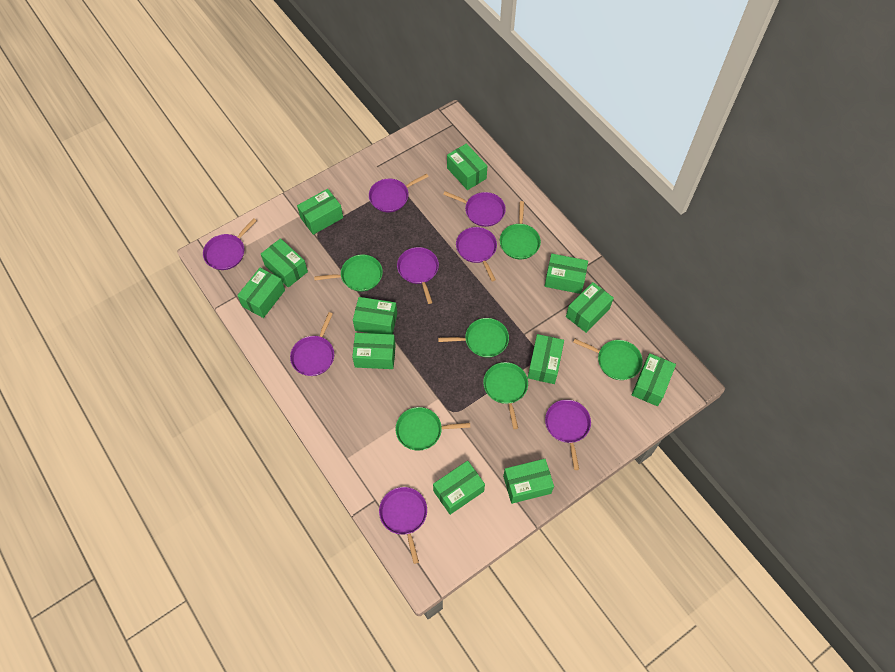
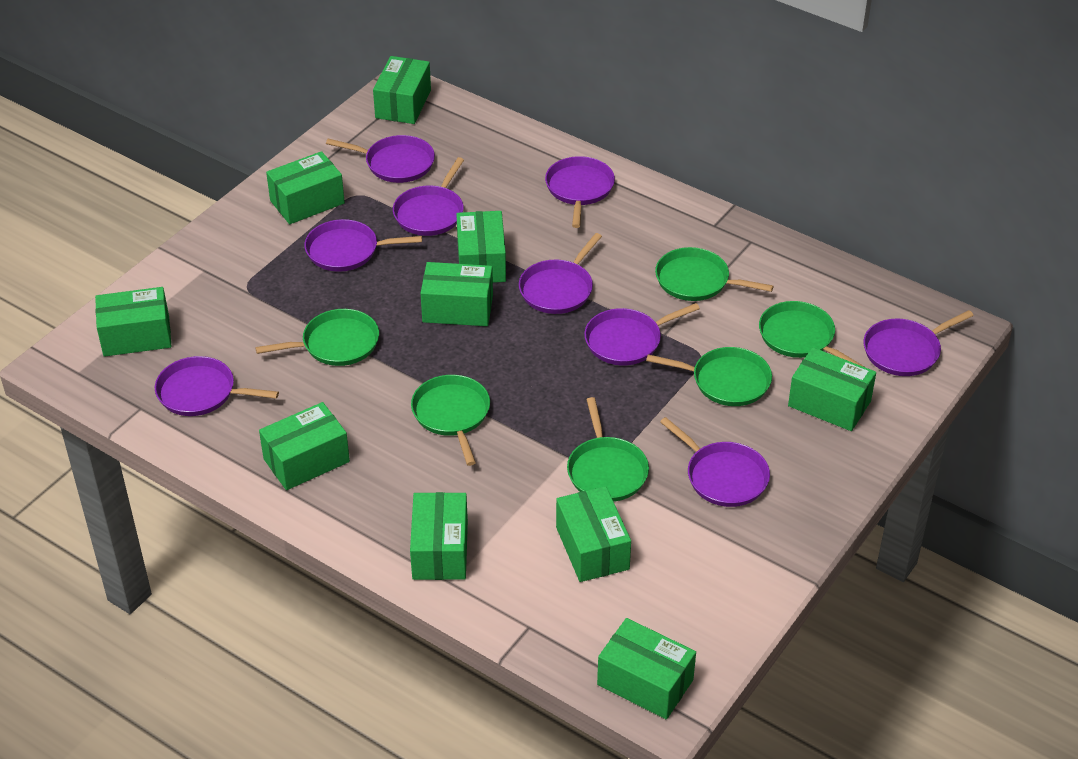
green box: [237,268,285,318] [261,238,308,288] [297,189,343,235] [352,333,396,369] [353,297,397,334] [433,461,485,515] [447,143,487,190] [503,459,554,504] [528,334,564,384] [545,254,588,294] [566,282,614,333] [632,353,676,406] = 12 -> [95,287,172,357] [259,402,350,490] [266,151,345,224] [373,56,431,124] [410,492,468,580] [421,262,493,326] [456,211,506,283] [556,486,631,582] [597,618,696,719] [788,347,876,431] = 10
purple pan: [203,218,257,270] [290,312,334,376] [369,173,429,213] [379,487,427,564] [397,247,439,304] [443,191,506,227] [456,227,497,281] [545,400,591,470] = 8 -> [155,356,279,416] [304,219,422,272] [326,135,435,183] [393,157,464,236] [519,233,602,314] [545,156,615,228] [584,303,700,365] [660,417,770,507] [863,310,974,376] = 9

